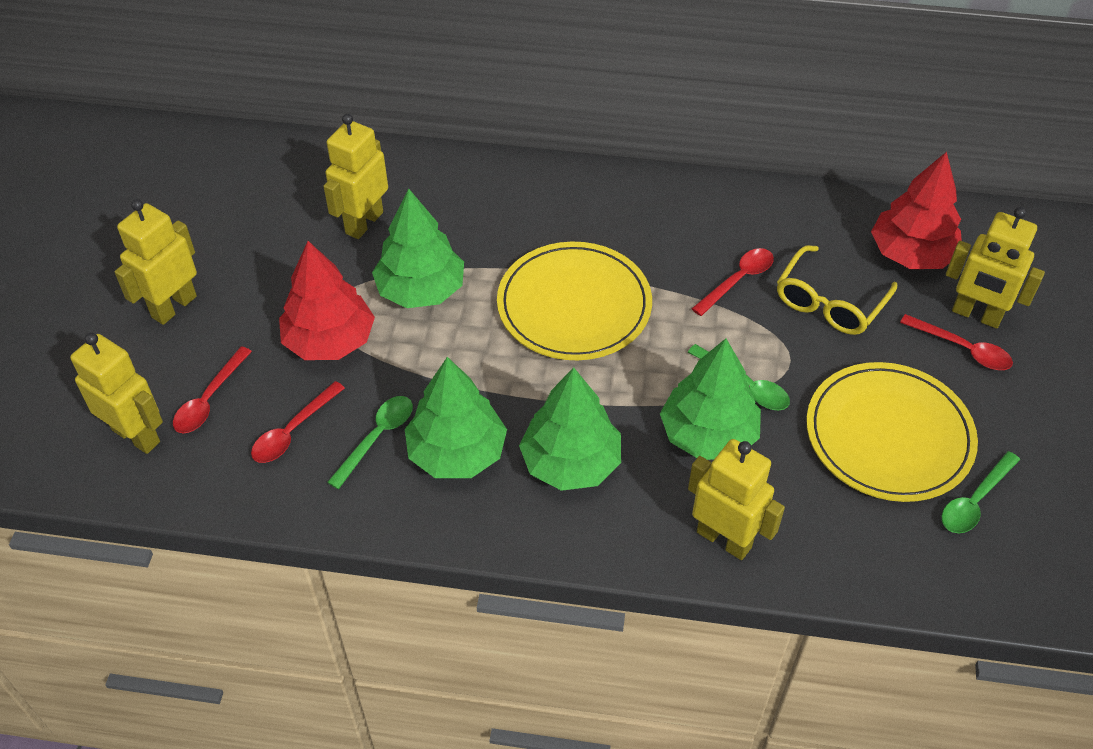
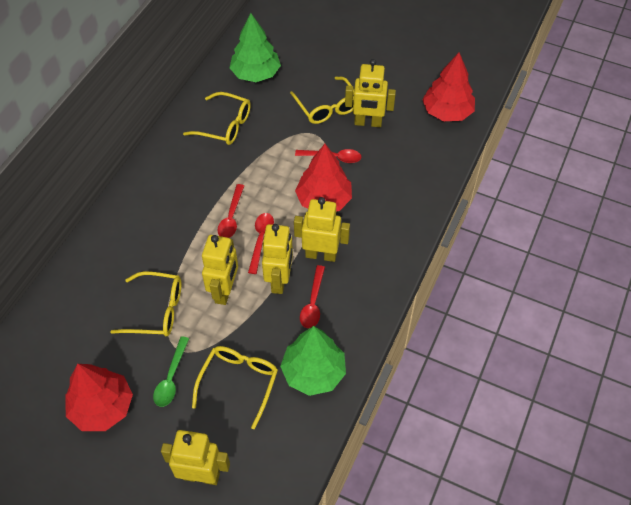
green spoon: [327,396,413,489] [688,344,790,410] [942,451,1020,533] = 3 -> [153,336,189,407] = 1
green tree: [372,189,464,308] [405,357,507,478] [519,367,621,491] [660,339,761,460] = 4 -> [230,13,281,82] [280,326,346,396] = 2
red tree: [279,241,375,360] [871,152,962,269] = 2 -> [65,364,133,431] [295,144,352,211] [422,53,475,121] = 3
yellow glasses: [777,245,897,335] = 1 -> [110,271,181,336] [183,92,251,145] [192,346,278,429] [290,77,354,124] = 4
yellow plate: [497,242,652,360] [806,362,978,502] = 2 -> none = 0

